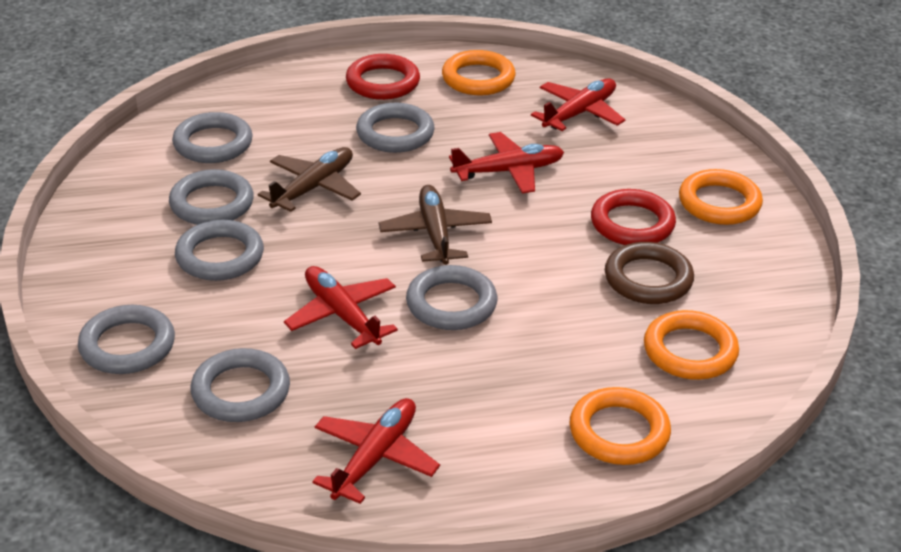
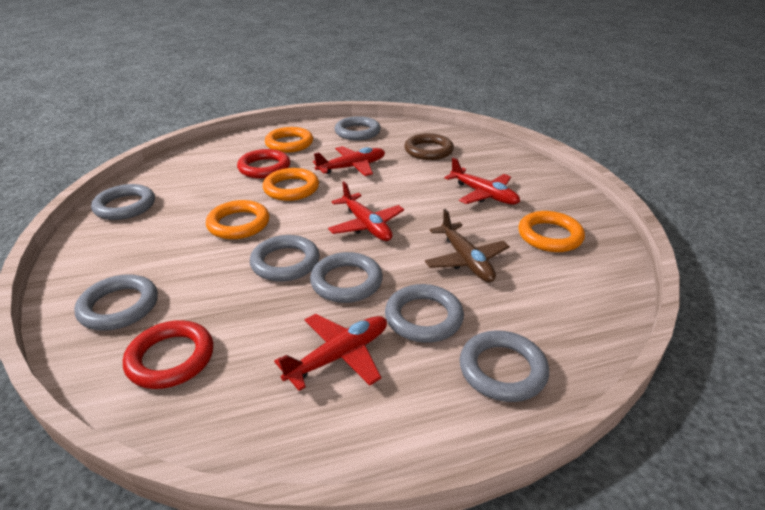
brown plane: [258,147,361,212] [379,185,492,265] = 2 -> [425,209,510,282] = 1

